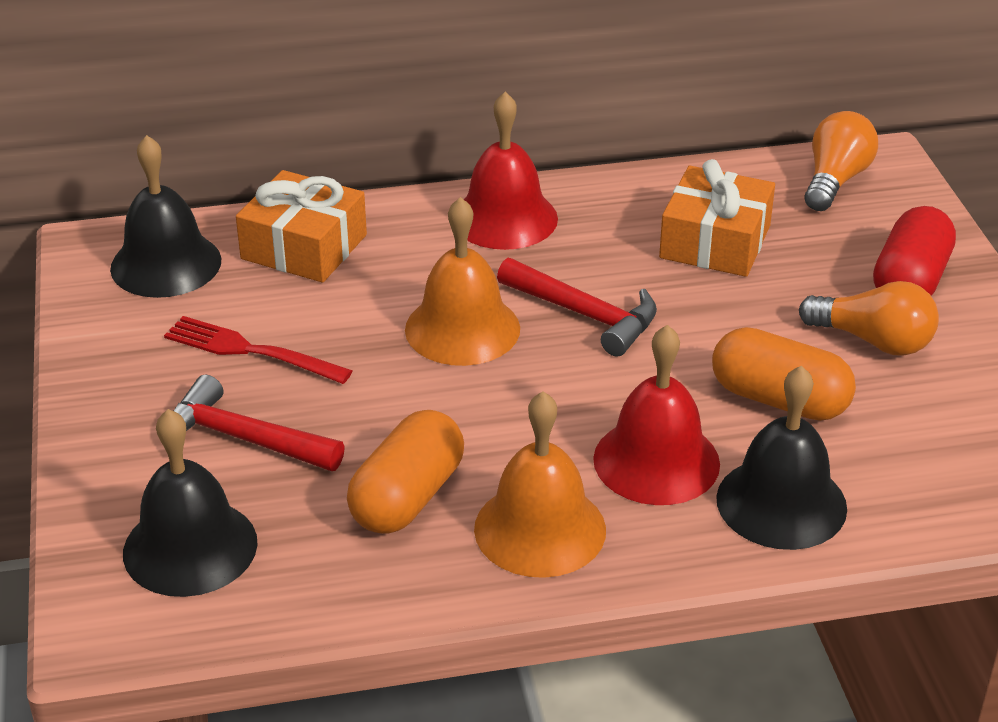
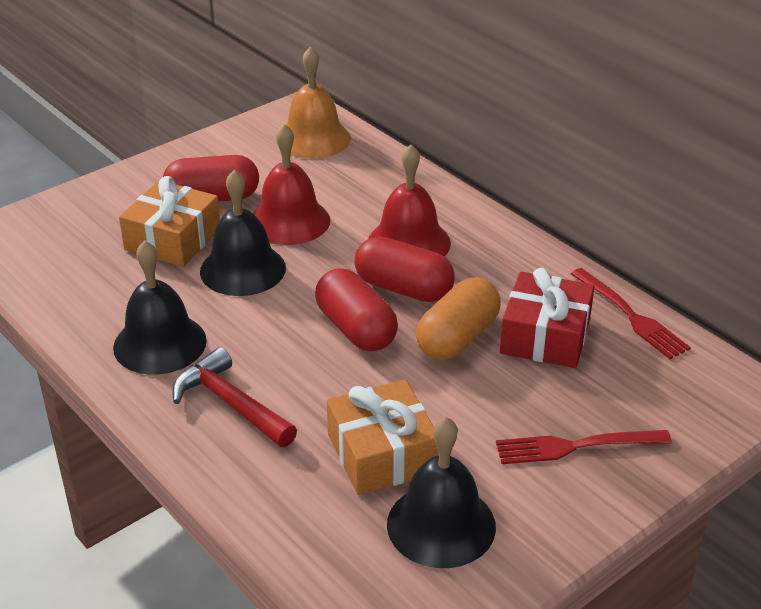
orange bell: [405,197,520,366] [474,391,606,578] = 2 -> [286,47,351,159] = 1
orange capsule: [347,410,464,534] [712,327,856,421] = 2 -> [416,277,501,360] = 1
orange light bulb: [799,281,939,356] [805,111,878,211] = 2 -> none = 0
red capsule: [873,206,956,296] = 1 -> [163,155,259,202] [315,268,398,351] [355,237,455,302] = 3
red fork: [164,316,352,384] = 1 -> [496,430,672,464] [571,268,691,359] = 2
red gift: none = 0 -> [500,268,595,368] = 1
red hammer: [174,375,345,471] [497,258,657,357] = 2 -> [172,347,297,447] = 1

